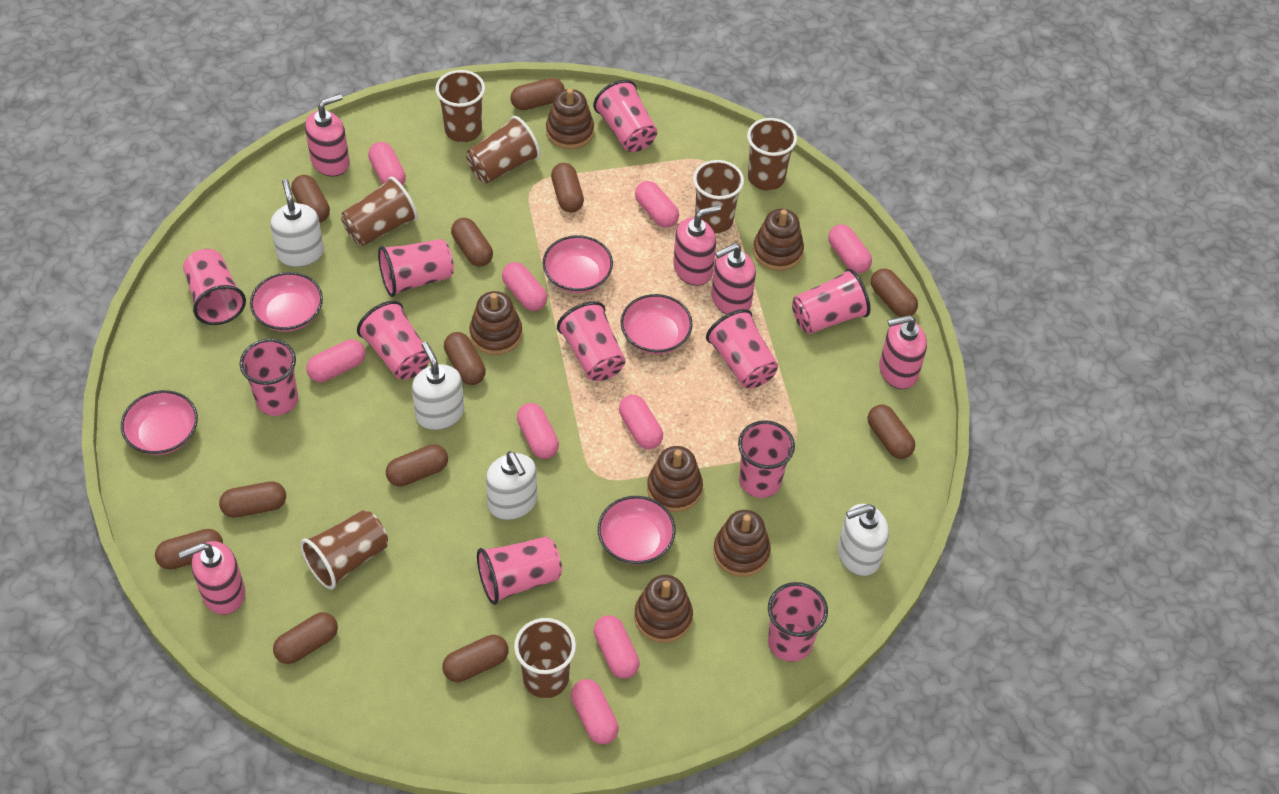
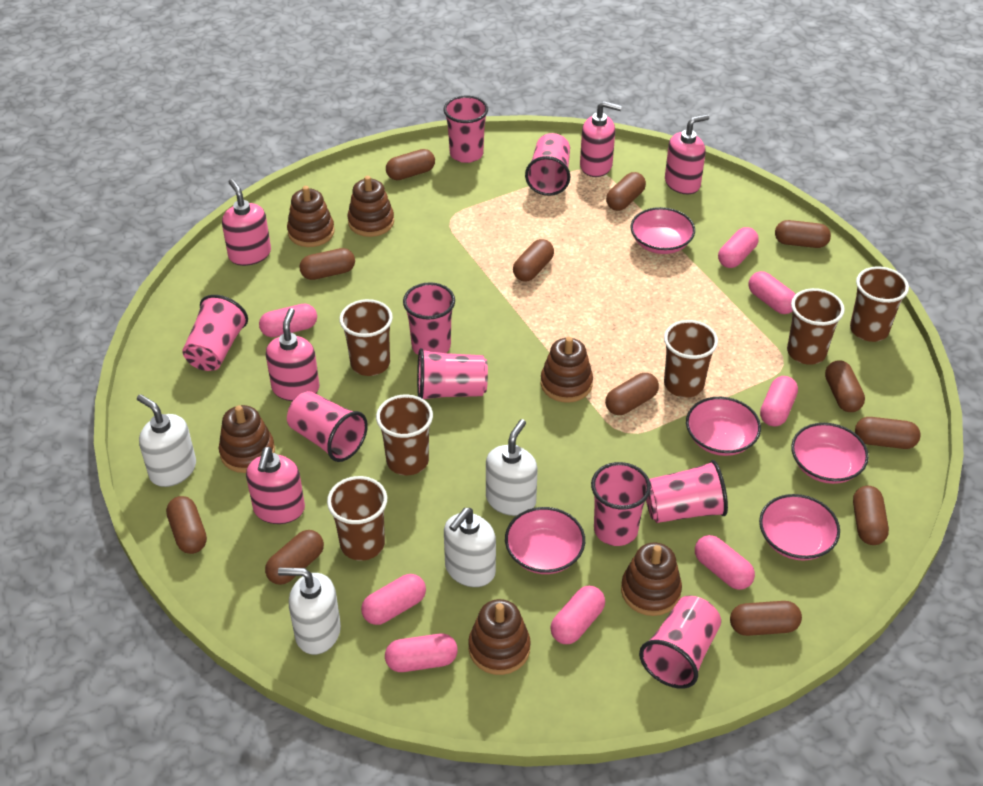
brown cup: [300,510,388,589] [341,177,418,246] [435,70,485,142] [466,116,540,183] [514,618,576,698] [693,160,744,233] [747,118,797,191] = 7 -> [327,476,387,561] [339,299,393,376] [376,394,433,475] [664,320,718,398] [787,288,845,365] [850,266,909,342] = 6
pink capsule: [306,340,366,382] [368,142,406,185] [502,262,547,311] [517,403,559,459] [571,679,619,744] [594,615,640,679] [619,395,663,449] [635,181,679,228] [828,224,872,273] = 9 -> [259,304,317,337] [361,574,426,625] [385,634,458,672] [550,586,605,644] [695,535,755,590] [718,227,759,268] [749,271,796,314] [760,376,798,426] = 8
pink cup: [183,249,246,325] [240,339,298,416] [357,301,430,380] [378,239,454,297] [477,536,562,605] [557,301,626,381] [593,80,657,152] [706,309,778,388] [738,420,795,498] [768,582,828,662] [792,268,871,334] = 11 -> [182,295,248,371] [287,391,368,462] [403,282,455,355] [417,348,488,399] [443,96,488,163] [525,133,570,196] [591,462,651,546] [639,595,721,689] [646,460,728,523] = 9

